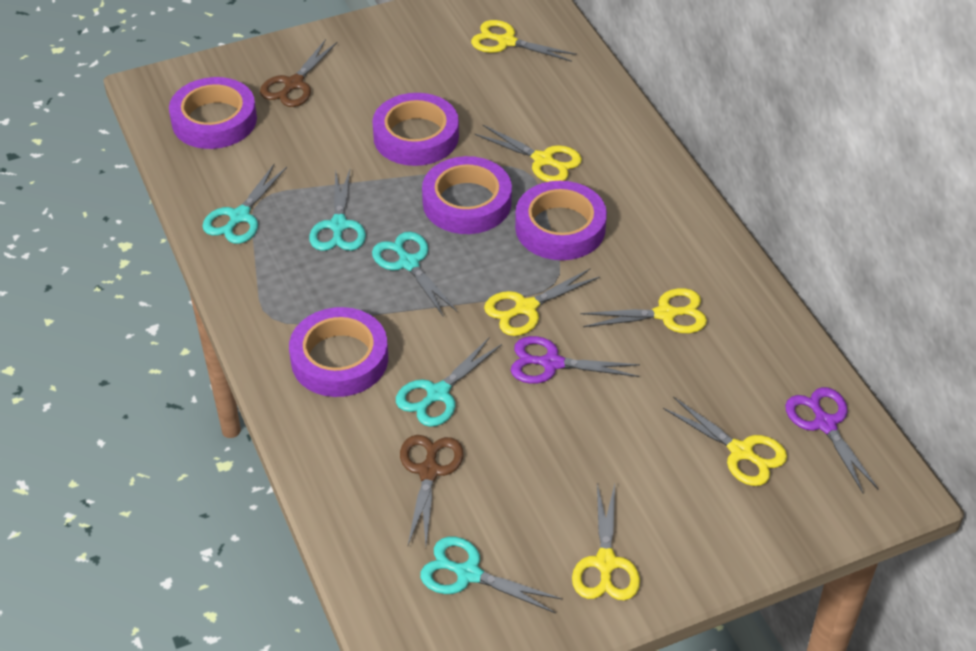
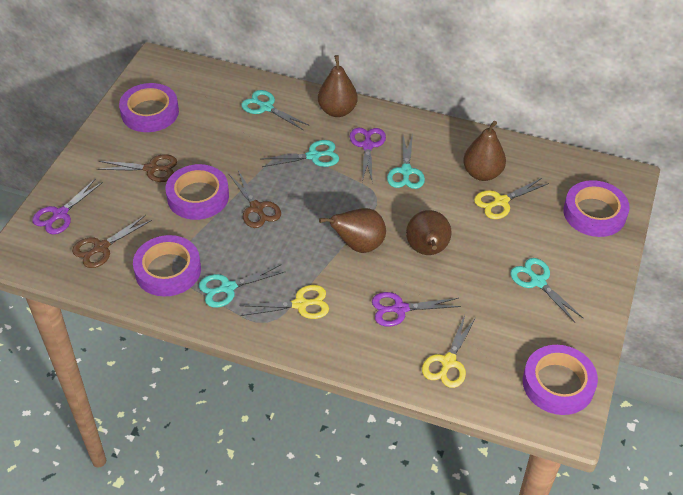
brown pear: none = 0 -> [318,55,358,117] [319,208,386,253] [406,210,452,255] [463,121,506,181] = 4
brown scissors: [260,39,338,107] [400,435,463,545] = 2 -> [72,215,152,268] [97,154,177,182] [229,170,281,228] = 3
purple scissors: [511,336,640,384] [785,387,879,493] = 2 -> [32,178,103,234] [350,128,386,184] [372,292,461,327] = 3
yellow scissors: [471,20,577,62] [474,124,582,182] [484,268,600,336] [572,484,640,600] [580,288,707,333] [663,397,787,486] = 6 -> [240,285,329,319] [422,315,476,388] [474,178,549,219] = 3

